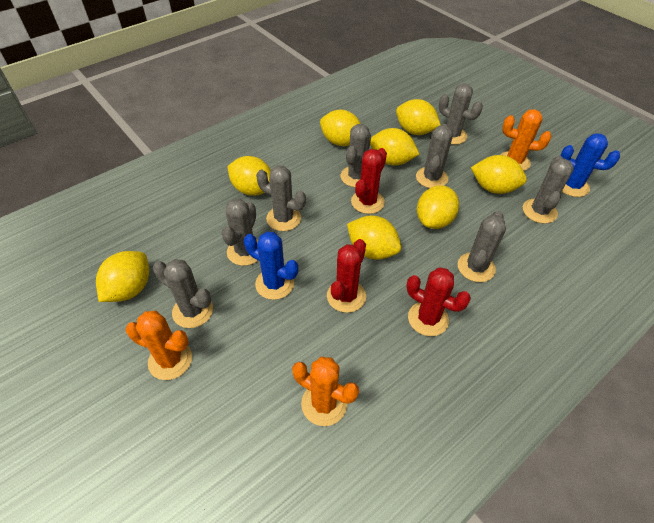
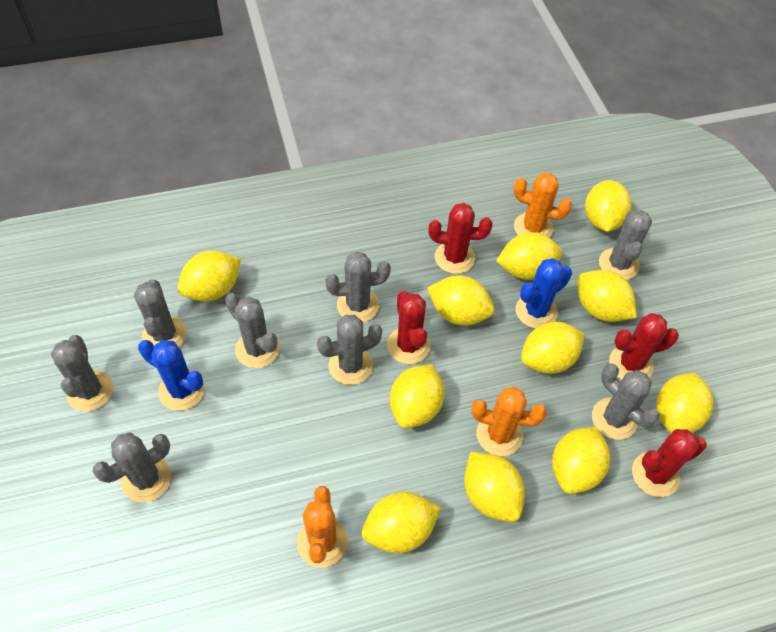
red cactus: [327,239,366,313] [351,148,387,214] [406,268,471,336] = 3 -> [387,291,431,364] [428,203,493,274] [609,313,679,380] [632,429,707,497] = 4
yellow lemon: [96,251,149,302] [227,156,271,196] [320,110,361,146] [347,216,401,260] [370,128,420,165] [396,99,441,135] [417,186,459,229] [471,155,527,194] = 8 -> [178,251,241,302] [362,492,441,553] [390,364,444,428] [427,276,494,326] [464,452,525,522] [496,232,562,280] [521,322,585,374] [552,426,610,494] [577,270,637,322] [585,180,632,232] [656,373,713,433] = 11

